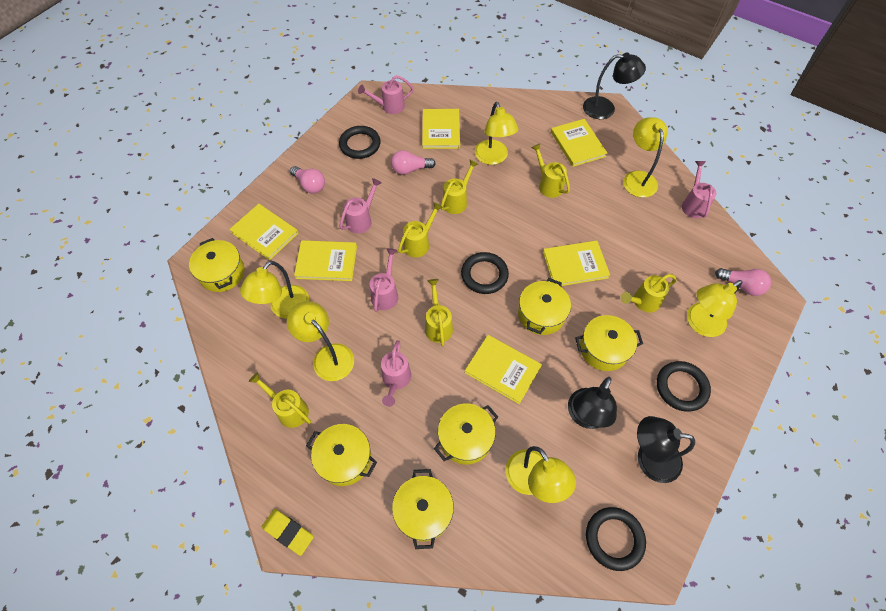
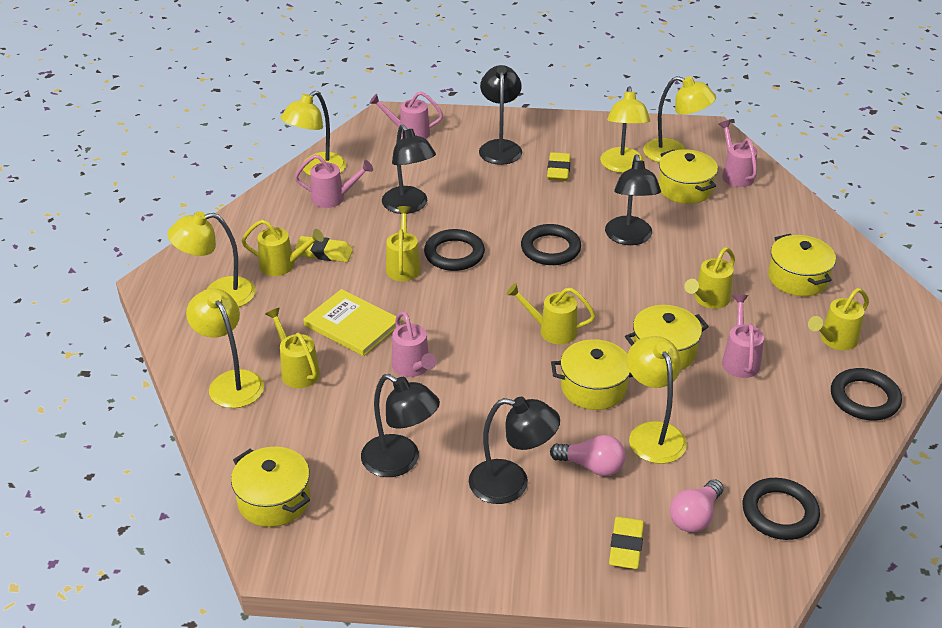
black lamp: [568,377,617,429] [583,53,646,119] [637,416,695,483] = 3 -> [361,374,440,477] [382,124,436,214] [469,397,560,504] [479,65,522,165] [605,154,661,245] = 5
pink light bulb: [290,166,325,194] [391,150,436,175] [715,268,771,296] = 3 -> [550,435,626,476] [670,479,724,533] = 2
yellow book: [229,204,299,260] [294,240,357,281] [422,109,460,149] [465,335,542,404] [543,240,610,286] [551,119,607,167] = 6 -> [303,289,401,356] = 1
yellow eraser: [262,509,314,556] = 1 -> [295,236,353,262] [547,152,571,181] [609,517,644,569] = 3
yellow pot: [189,238,245,292] [306,424,377,486] [392,469,454,549] [434,404,498,465] [518,278,571,335] [575,315,643,371] = 6 -> [231,447,310,527] [551,339,633,410] [625,305,709,370] [658,149,718,204] [768,234,836,296] = 5

